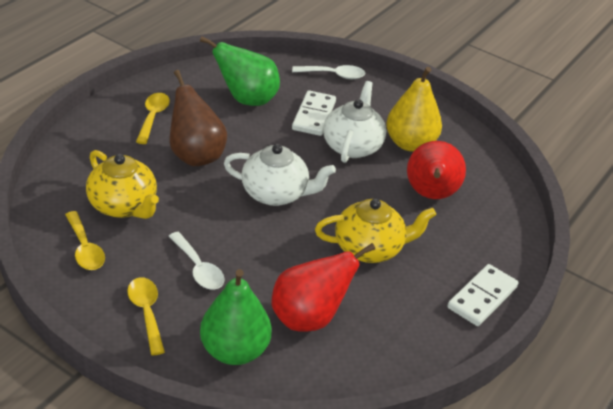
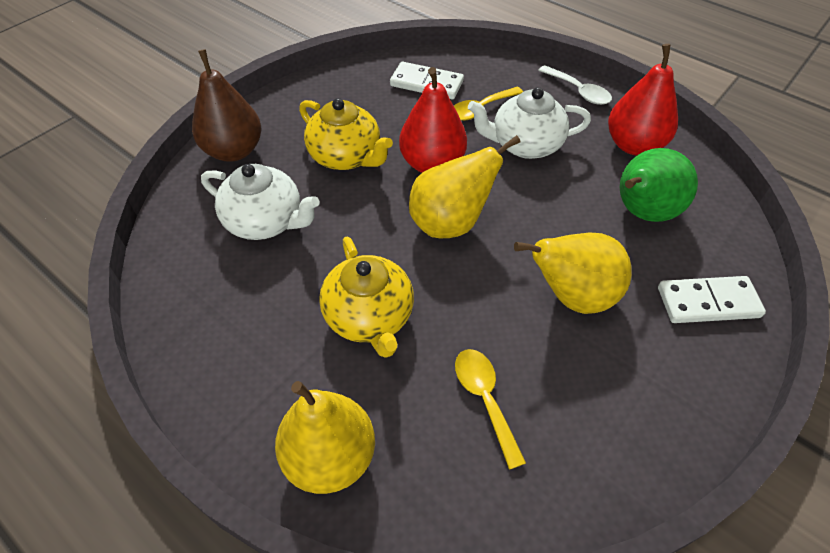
green pear: [200,36,280,106] [200,269,272,365] = 2 -> [620,148,698,222] = 1
white spoon: [168,232,225,290] [292,65,365,79] = 2 -> [538,65,612,105] = 1
yellow pear: [386,67,442,152] = 1 -> [275,381,375,494] [409,135,520,238] [514,232,632,314] = 3
yellow spoon: [65,211,105,270] [127,277,165,356] [136,93,170,144] = 3 -> [454,87,523,121] [455,349,526,470] = 2

